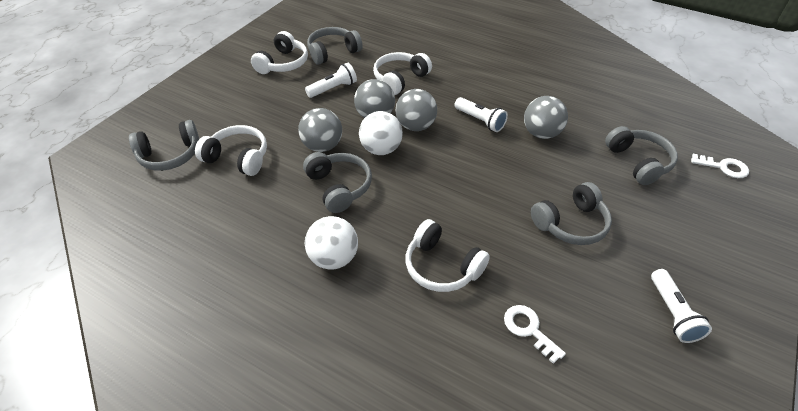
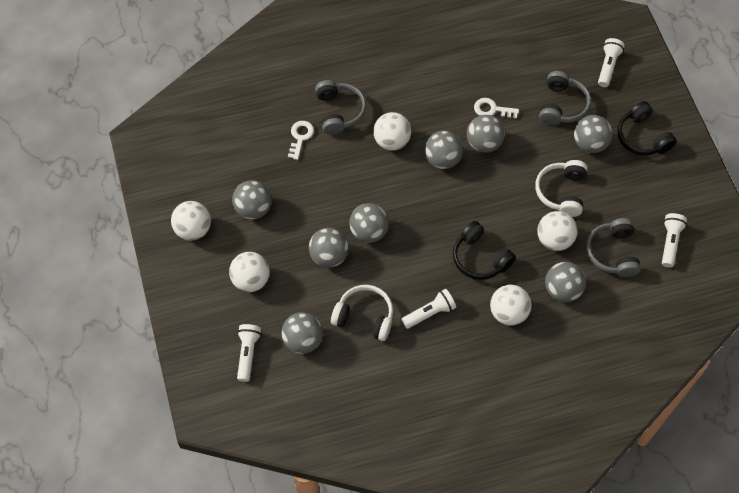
black headphones: none = 0 -> [453,221,516,280] [617,101,677,155] = 2
grey ball: [298,108,342,152] [354,79,395,118] [396,89,437,131] [524,96,568,139] = 4 -> [232,180,272,220] [281,312,323,354] [309,228,349,268] [349,203,389,243] [424,131,463,169] [467,115,505,153] [545,262,586,302] [574,115,613,153] = 8
grey headphones: [129,120,199,171] [303,152,372,213] [307,27,363,65] [531,182,612,245] [605,126,678,185] = 5 -> [315,80,366,135] [539,71,591,125] [586,218,641,277] = 3
white ball: [305,216,358,269] [359,111,403,155] = 2 -> [171,201,211,240] [229,252,270,292] [373,112,411,150] [490,285,531,326] [537,211,577,251] = 5
white flashlight: [305,63,357,98] [455,97,508,132] [651,269,712,343] = 3 -> [237,324,261,382] [401,289,456,329] [598,38,625,87] [662,213,687,267] = 4
white headphones: [195,125,267,176] [251,31,308,74] [373,52,432,95] [406,219,490,292] = 4 -> [331,285,393,341] [535,160,588,217] = 2

